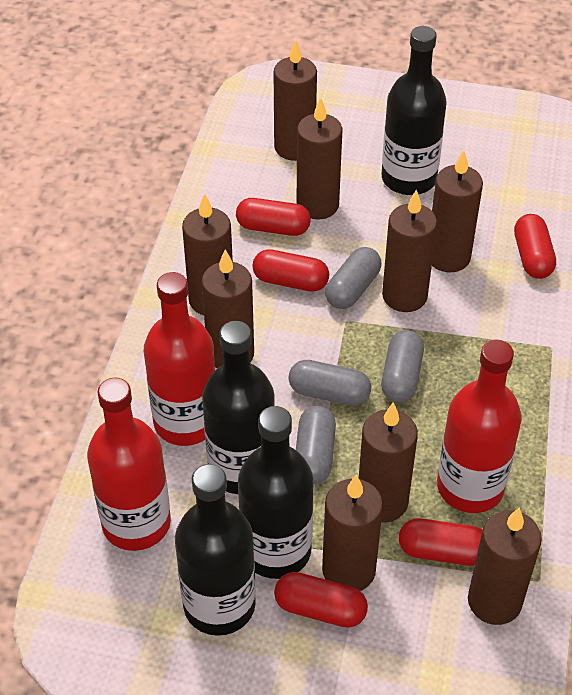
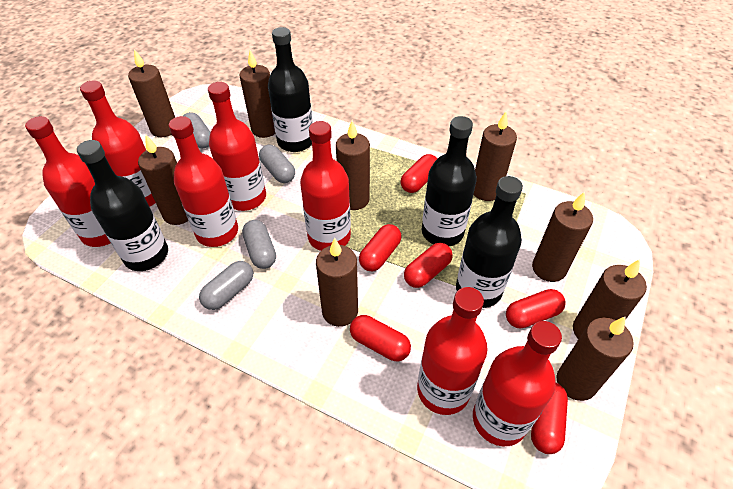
red bottle: [87,378,171,551] [144,272,215,446] [437,340,522,513] = 3 -> [25,116,110,247] [80,80,156,207] [169,116,238,247] [208,82,266,211] [300,121,351,251] [417,287,488,415] [473,321,562,446] = 7
red capsule: [236,198,311,236] [252,249,329,292] [274,572,368,628] [399,518,482,566] [514,214,556,279] = 5 -> [350,315,411,361] [359,224,401,271] [400,154,437,193] [404,243,453,288] [506,289,566,329] [531,382,568,454] = 6

